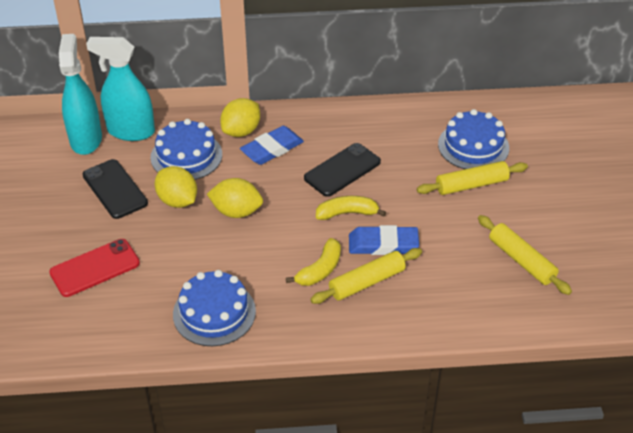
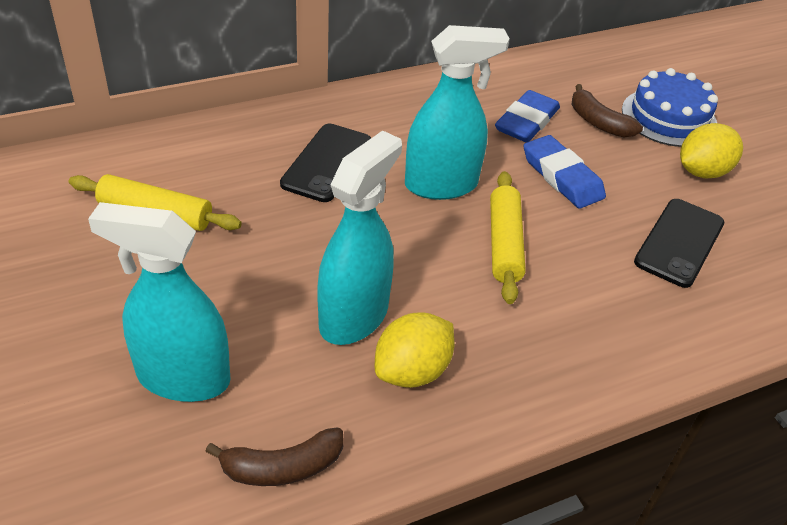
blue cake: [151,119,222,180] [173,270,256,346] [438,109,509,169] = 3 -> [622,68,718,147] = 1
brown banana: none = 0 -> [205,427,344,486] [572,84,643,138] = 2
red phone: [49,239,140,297] = 1 -> none = 0
turquoise spray bottle: [59,34,102,155] [86,37,155,141] = 2 -> [88,202,230,402] [317,130,402,345] [405,25,510,200] = 3
yellow banana: [286,238,341,286] [316,196,386,220] = 2 -> none = 0
yellow lemon: [155,166,197,208] [207,178,263,218] [220,98,260,137] = 3 -> [375,312,454,388] [680,123,743,178] = 2
yellow rolling pin: [310,248,422,304] [417,161,528,195] [478,215,572,295] = 3 -> [69,174,242,231] [490,171,526,304] = 2

